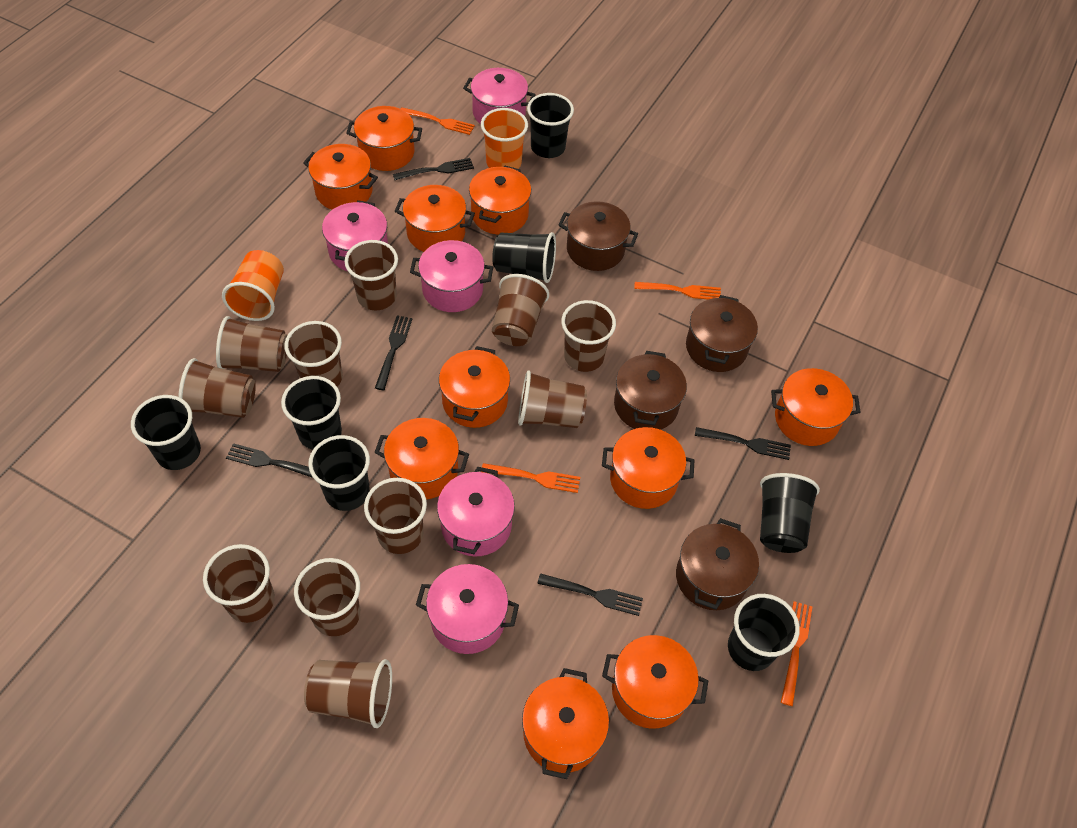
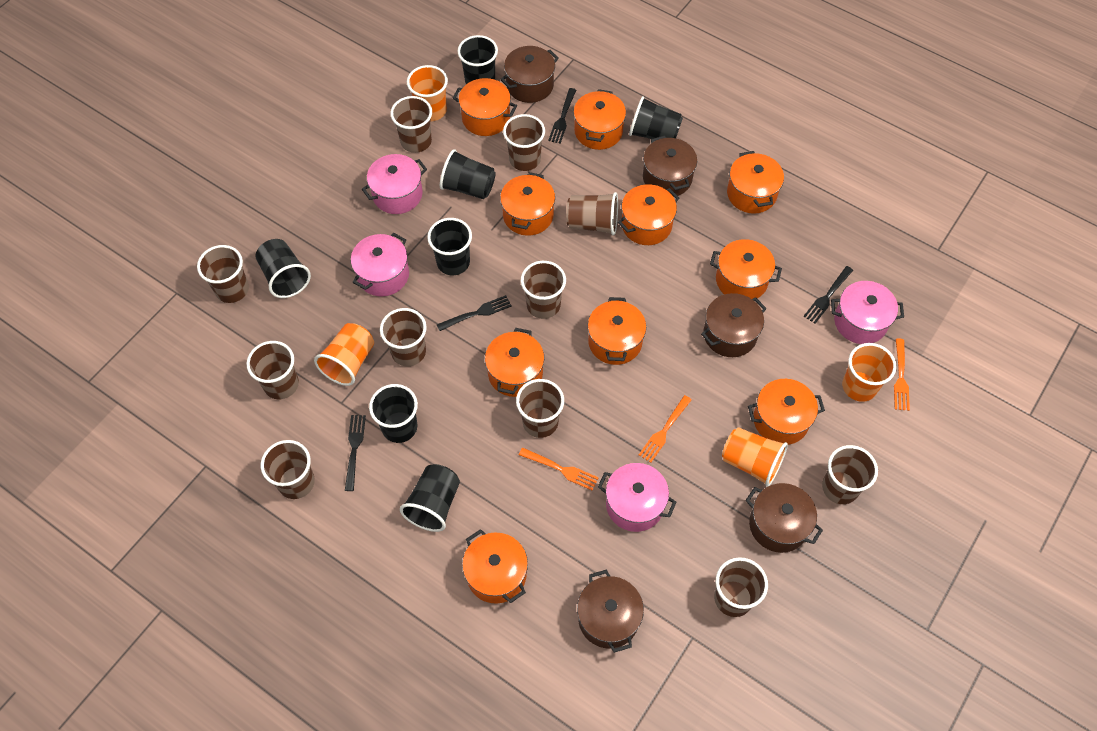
black fork: [226,443,313,478] [375,316,412,390] [393,158,474,180] [537,573,643,616] [695,427,791,460] = 5 -> [345,415,366,491] [437,295,512,331] [548,88,576,144] [803,266,853,324] = 4
brown pot: [558,201,638,271] [614,351,687,430] [676,518,759,610] [686,295,758,372] = 4 -> [500,46,559,103] [577,570,644,653] [643,136,697,197] [701,293,767,357] [746,483,823,553] = 5
orange cup: [222,250,284,321] [481,108,528,169] = 2 -> [314,323,374,386] [407,65,448,121] [722,427,788,487] [842,343,896,402] = 4
orange fork: [400,107,475,135] [482,463,580,493] [634,282,721,300] [781,601,812,706] = 4 -> [519,447,599,491] [639,395,691,463] [894,338,910,411] = 3
pink pot: [322,200,388,271] [410,240,493,312] [416,564,519,654] [437,467,515,556] [463,68,536,124] = 5 -> [351,233,409,297] [362,154,427,214] [598,463,676,532] [831,281,904,344] = 4

